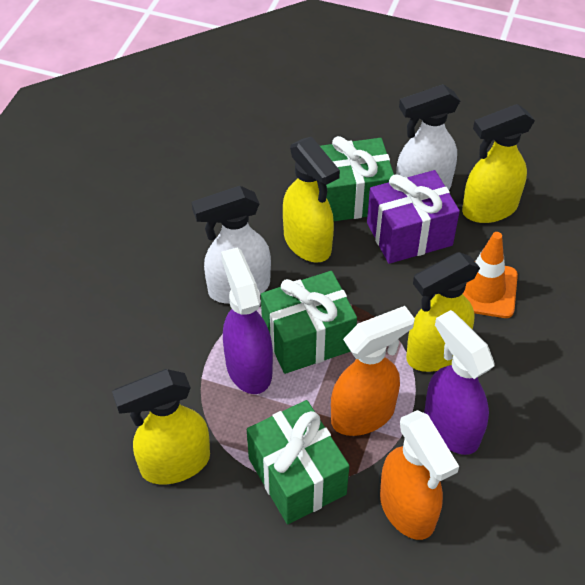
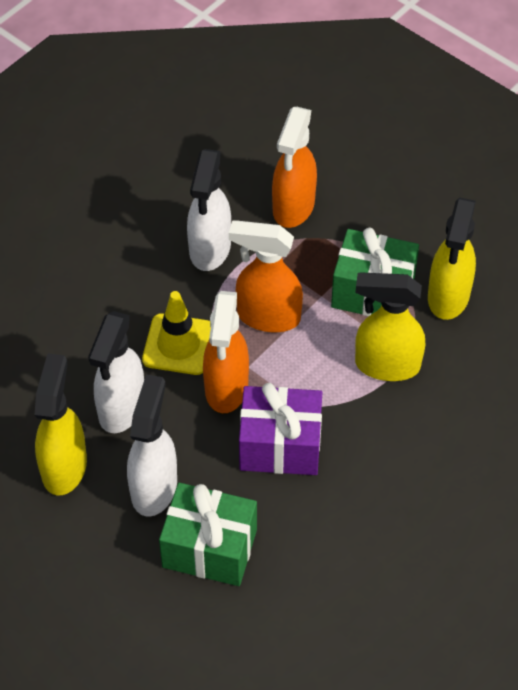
green gift: [247,400,349,524] [261,271,357,374] [320,136,394,221] = 3 -> [159,483,257,586] [331,228,419,316] = 2
orange spray bottle: [331,306,415,436] [380,410,459,540] = 2 -> [203,291,249,413] [229,220,303,332] [272,107,317,228] = 3
orange traffic cone: [463,232,518,318] = 1 -> none = 0
purple spray bottle: [221,247,273,394] [424,310,494,455] = 2 -> none = 0
white spray bottle: [192,186,271,304] [396,84,460,190] = 2 -> [88,311,144,433] [127,374,177,517] [187,149,231,271] = 3
yellow spray bottle: [112,369,210,484] [283,137,340,263] [406,252,480,372] [462,104,535,223] = 4 -> [35,353,87,495] [355,272,425,381] [428,198,476,320] = 3
yellow traffic cone: none = 0 -> [142,291,211,375] = 1

